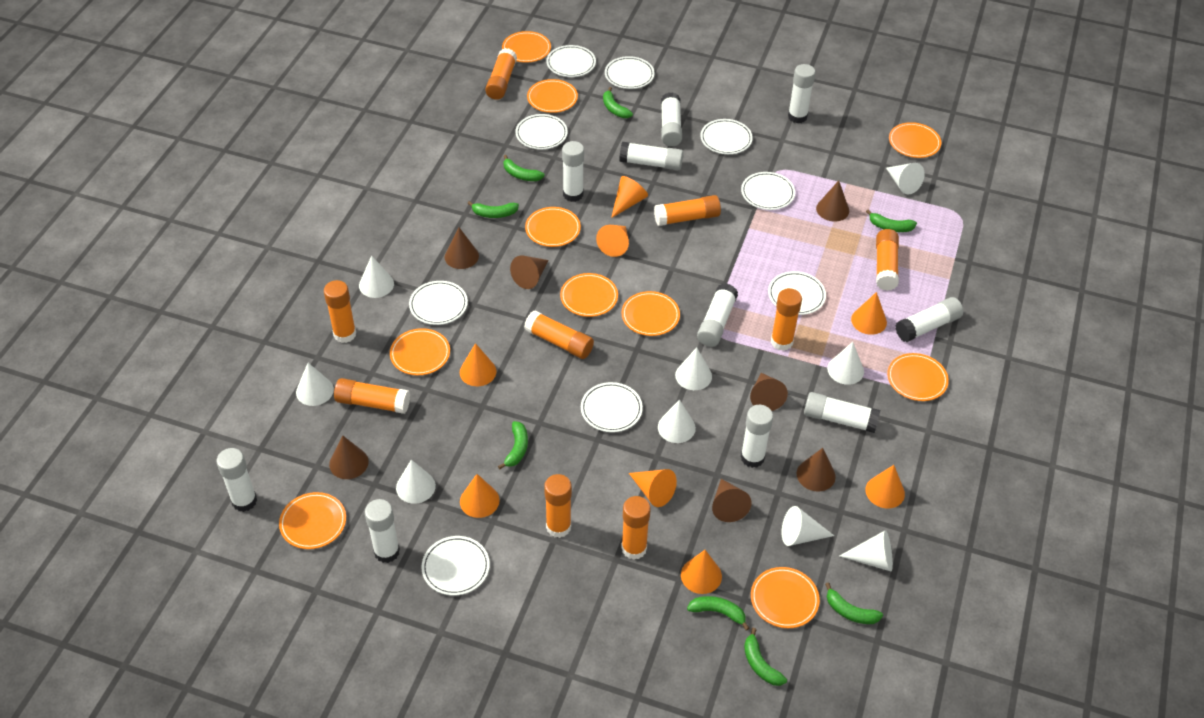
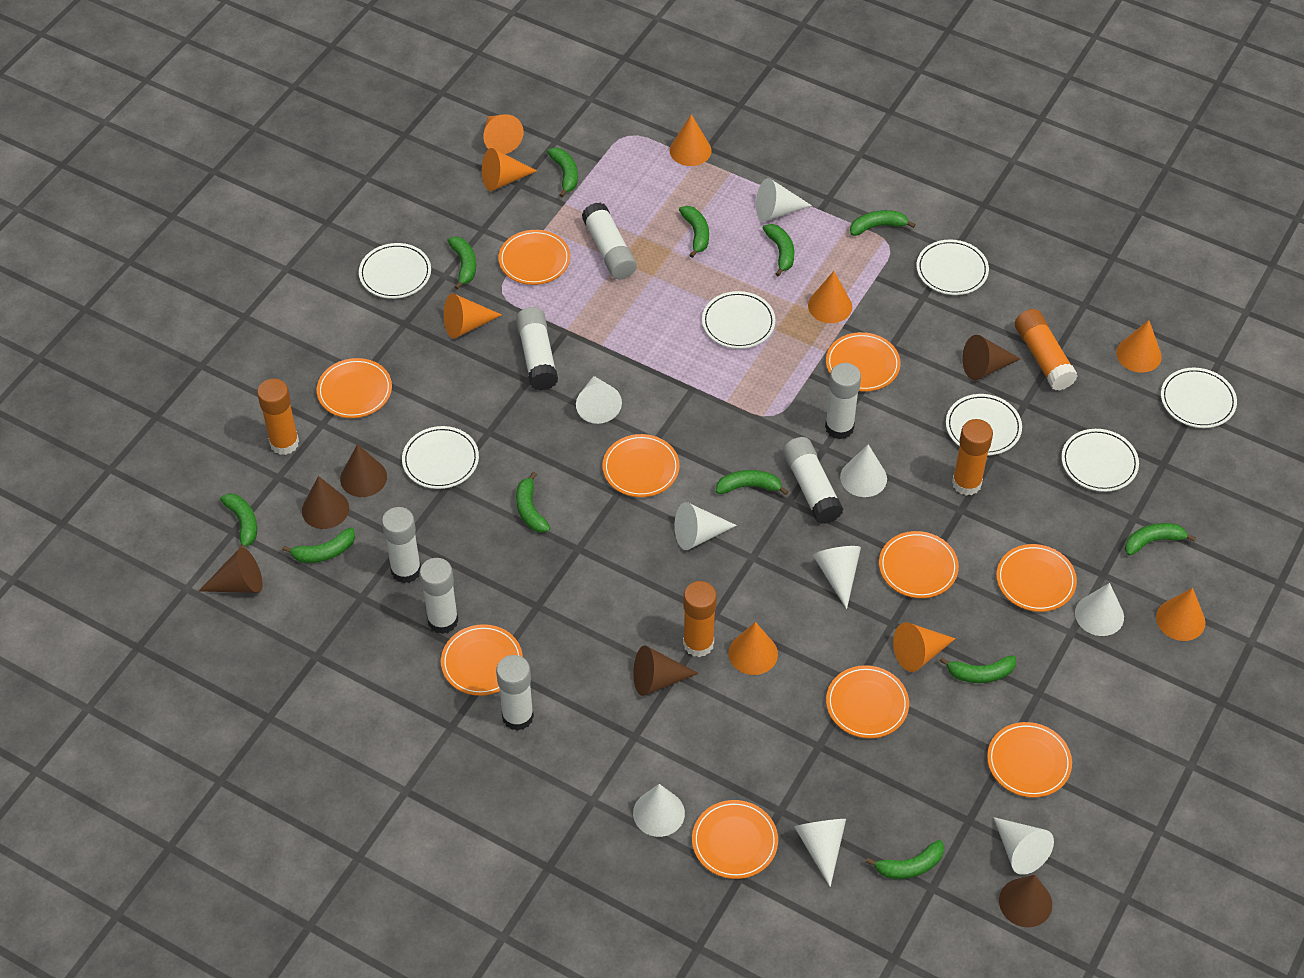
brown cone: [329,435,369,479] [445,228,479,269] [510,256,549,289] [712,479,751,522] [750,373,788,411] [797,448,836,491] [816,181,849,222] = 7 -> [199,547,263,593] [302,476,349,529] [340,444,387,497] [633,645,699,696] [962,335,1020,380] [999,875,1052,928] = 6
green banana: [467,201,519,218] [498,421,528,469] [503,155,545,181] [603,87,633,118] [687,596,750,631] [744,628,787,686] [825,582,883,624] [866,209,917,232] = 8 -> [220,493,257,548] [282,528,355,563] [447,236,476,290] [516,472,551,533] [547,147,578,197] [679,206,709,258] [716,470,789,495] [763,224,794,277] [850,210,916,236] [866,840,944,879] [940,655,1016,683] [1125,523,1196,556] = 12
orange cone: [460,343,496,386] [460,474,500,518] [596,225,629,257] [611,176,648,218] [629,469,677,507] [681,550,722,594] [851,292,887,335] [865,465,905,509] = 8 -> [444,294,502,339] [482,148,537,191] [483,114,524,154] [670,114,712,166] [728,622,778,675] [808,271,852,323] [893,622,956,672] [1116,320,1162,372] [1156,588,1206,641] = 9
orange glue stick: [324,280,356,343] [334,378,410,414] [485,48,517,100] [524,310,594,359] [544,474,572,538] [621,496,651,560] [654,195,721,226] [771,288,802,351] [876,229,899,291] = 9 -> [257,378,299,455] [683,581,717,657] [952,419,993,496] [1015,309,1078,391] = 4
white glue stick: [216,448,257,512] [365,499,400,563] [562,141,584,202] [619,142,683,170] [661,92,682,147] [697,283,738,347] [741,405,773,468] [788,64,815,123] [804,392,880,433] [895,297,963,342] = 10 -> [382,507,421,583] [419,558,459,634] [496,655,534,731] [516,307,558,390] [582,202,637,279] [783,437,844,524] [825,363,861,440] = 7
white plate: [409,281,468,325] [421,536,490,595] [515,114,568,149] [546,45,596,77] [581,382,643,432] [605,56,655,89] [700,119,753,154] [741,172,795,210] [768,271,826,315] = 9 -> [359,243,431,299] [402,426,479,489] [702,291,776,349] [917,239,989,295] [946,394,1022,455] [1061,429,1139,492] [1161,368,1237,428] = 7

